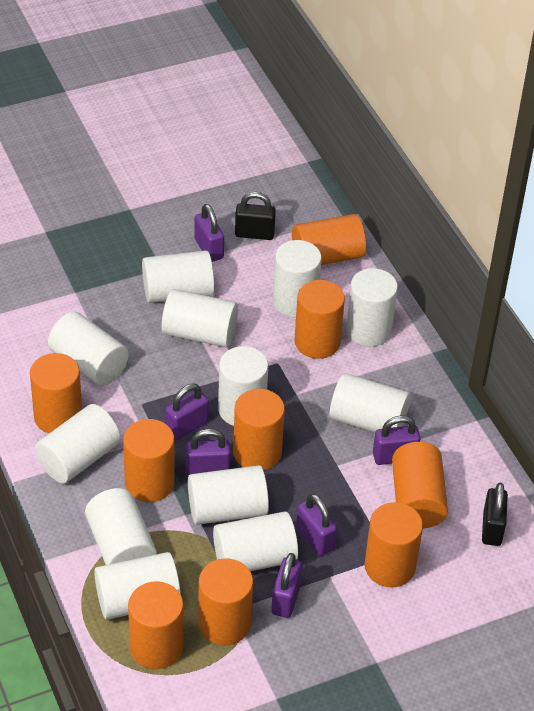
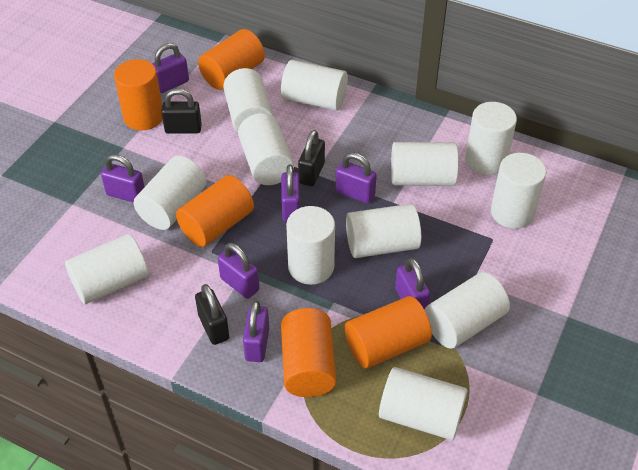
black padlock: [235,192,276,240] [482,482,508,546] = 2 -> [161,89,202,134] [195,284,229,345] [298,130,325,186] = 3
orange cylinder: [30,353,82,433] [123,419,175,502] [128,581,184,669] [198,558,253,645] [233,389,285,470] [292,214,366,265] [294,280,345,359] [365,502,423,587] [392,442,448,528] = 9 -> [114,59,162,130] [176,175,254,247] [198,29,265,90] [281,308,336,397] [345,296,432,369] = 5
purple padlock: [165,384,209,440] [185,429,231,476] [194,204,224,262] [271,553,303,618] [296,493,337,556] [373,415,420,465] = 6 -> [101,154,144,203] [152,43,189,93] [218,243,259,299] [243,301,269,362] [281,164,300,222] [336,152,377,204] [395,258,430,310] = 7

